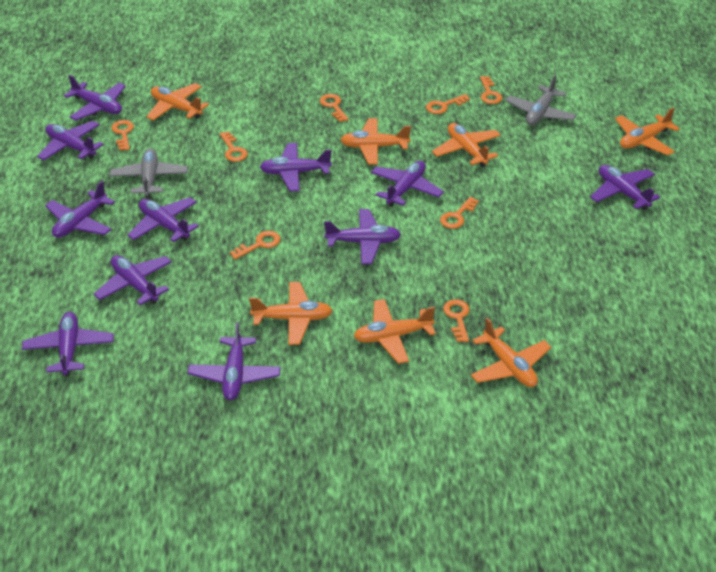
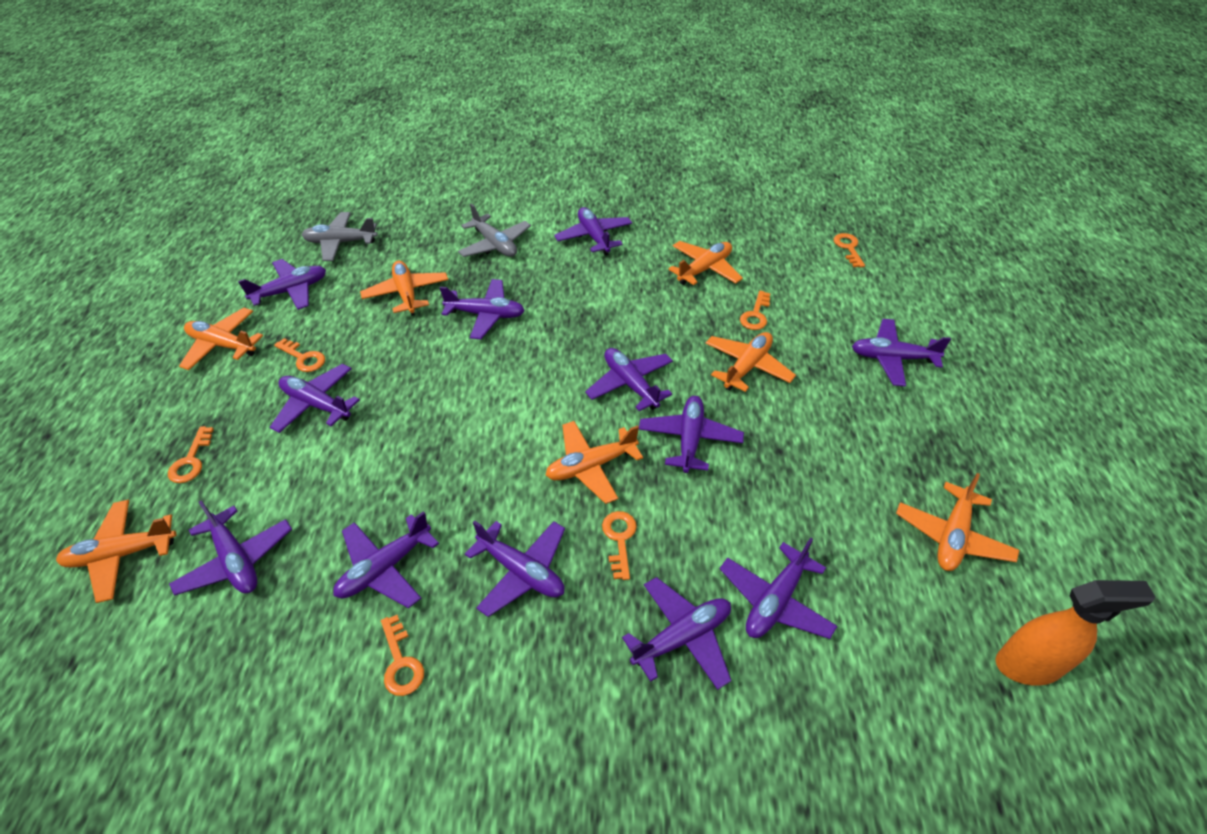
orange key: [111,120,134,150] [220,131,248,162] [230,231,280,260] [320,94,349,122] [426,94,470,114] [440,197,479,229] [443,299,470,342] [480,76,502,104] = 8 -> [168,426,214,483] [274,338,325,372] [381,615,424,696] [602,511,637,580] [740,291,771,330] [834,233,865,267] = 6
orange spray bottle: none = 0 -> [995,580,1156,686] = 1
purple plane: [22,312,114,376] [37,121,104,161] [45,181,115,238] [64,75,126,121] [94,255,172,305] [127,197,199,242] [188,322,281,400] [260,143,332,192] [324,209,401,264] [371,161,444,207] [590,165,660,210] = 11 -> [169,500,292,595] [238,259,326,310] [270,364,360,433] [333,511,439,608] [440,279,525,339] [465,520,565,617] [554,207,632,256] [585,348,673,411] [622,577,731,690] [639,396,744,473] [720,537,837,639] [852,319,951,387] = 12

